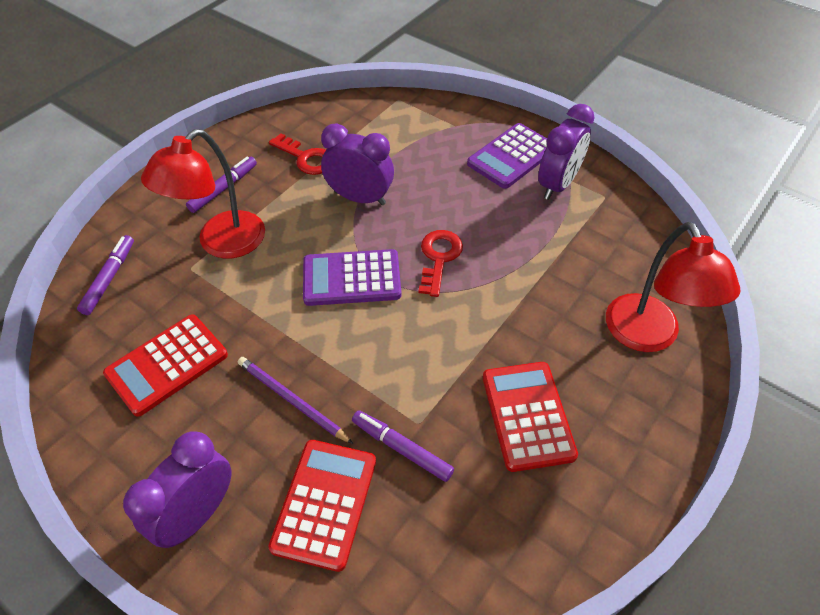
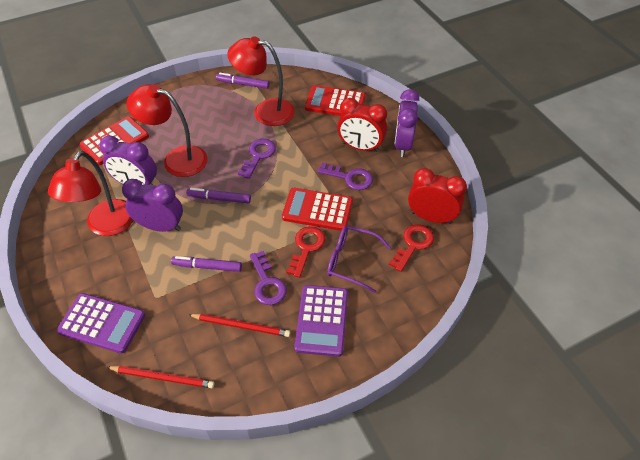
purple glasses: none = 0 -> [327,226,391,293] = 1
purple key: none = 0 -> [238,139,276,179] [250,251,287,305] [317,162,373,190] = 3
purple pencil: [238,357,353,444] = 1 -> none = 0
red clock: none = 0 -> [337,98,387,152] [408,168,467,224] = 2
red lamp: [141,129,265,259] [606,222,740,352] = 2 -> [48,151,133,236] [127,84,208,177] [227,36,295,126] = 3
red pencil: none = 0 -> [107,366,214,388] [188,314,290,337] = 2

